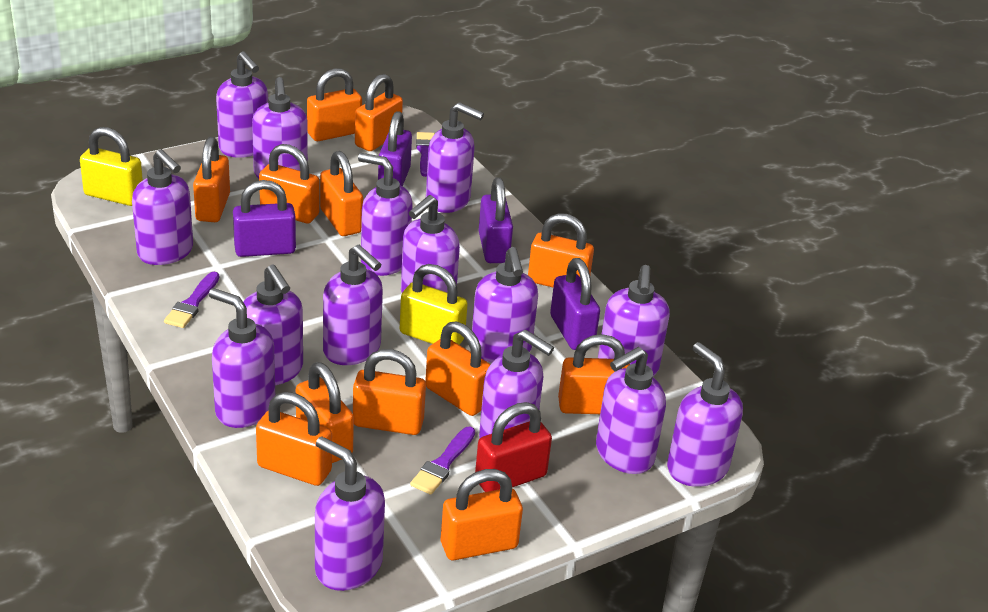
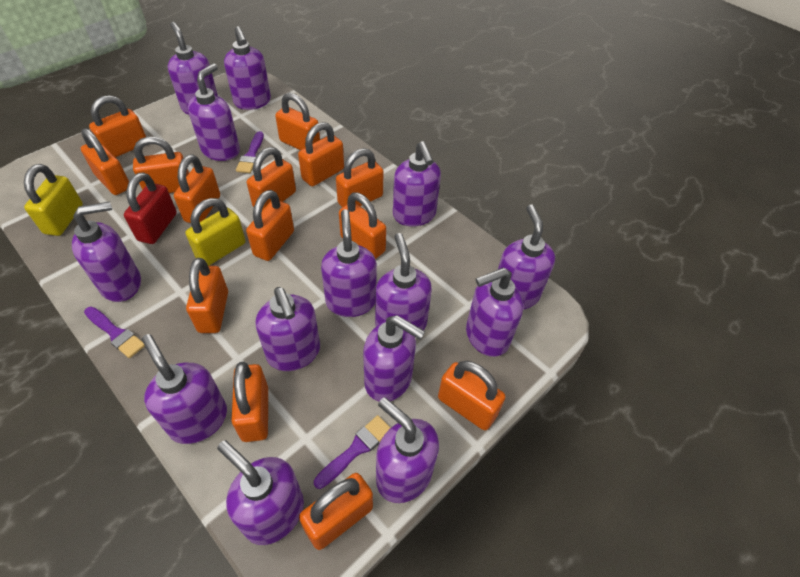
orange padlock: [193,137,230,222] [256,392,332,486] [259,144,320,223] [296,362,354,463] [307,68,362,141] [320,151,363,236] [353,349,426,435] [355,74,403,151] [425,322,491,416] [441,469,523,560] [528,213,594,287] [558,334,630,414] = 12 -> [81,128,129,195] [89,95,146,157] [133,137,189,193] [174,154,220,223] [186,258,228,333] [231,362,268,442] [246,190,294,261] [247,147,296,210] [275,93,320,150] [298,122,344,186] [299,473,373,550] [336,148,383,208] [339,193,386,259] [438,361,505,430] = 14
purple padlock: [233,180,296,257] [378,111,412,187] [478,177,513,263] [550,258,600,350] = 4 -> none = 0
purple soap dispenser: [132,149,193,265] [209,288,275,428] [216,51,268,158] [243,265,303,385] [252,77,308,178] [315,436,385,591] [323,245,383,365] [358,153,413,276] [401,195,460,292] [426,102,484,213] [472,247,538,363] [479,329,554,438] [596,347,666,474] [598,265,670,376] [667,342,743,487] = 15 -> [72,202,141,302] [142,334,227,444] [168,22,218,115] [188,64,240,161] [217,440,304,545] [224,26,271,110] [255,287,320,371] [321,209,377,317] [363,315,425,401] [375,233,432,330] [376,397,439,503] [393,141,441,227] [466,268,523,357] [498,204,555,310] = 14

